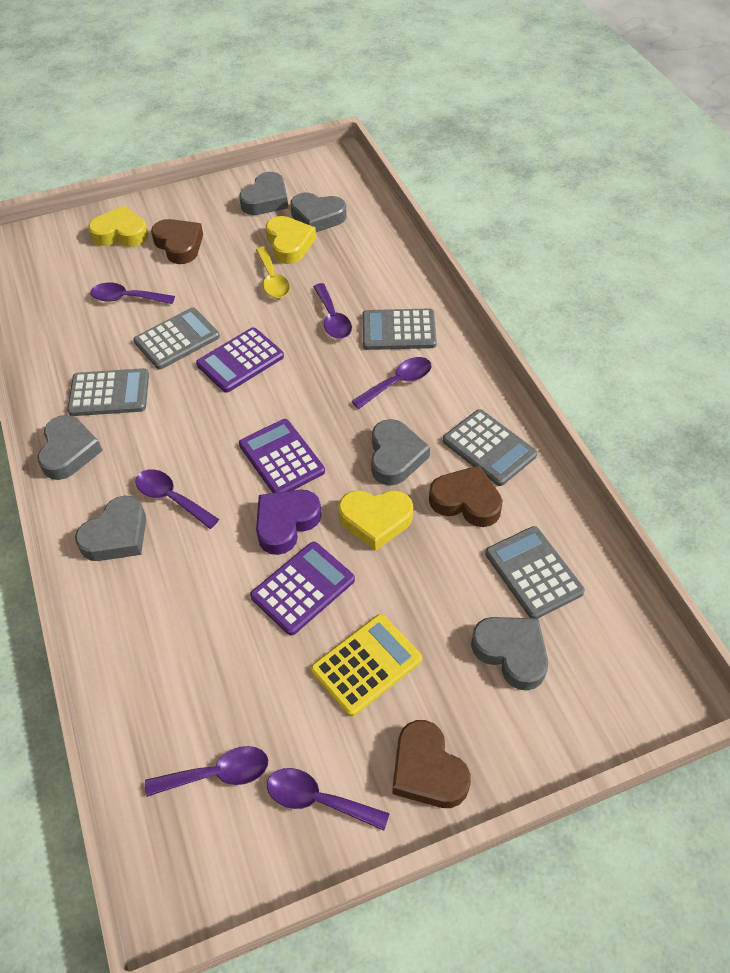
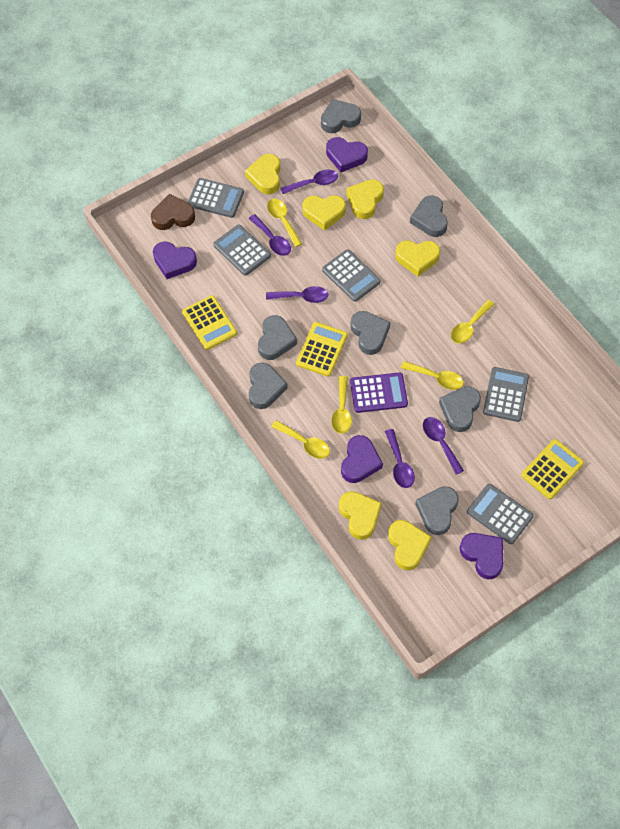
brown heart: [151,219,203,264] [392,720,471,808] [429,465,503,527] = 3 -> [151,194,195,230] = 1
grey heart: [37,415,103,480] [75,495,146,561] [239,172,288,215] [290,193,347,232] [371,419,430,485] [471,617,548,691] = 6 -> [249,363,288,409] [258,315,297,360] [321,99,361,133] [350,311,390,355] [410,196,448,237] [415,486,459,535] [439,386,481,432] = 7
purple calculator: [196,327,284,393] [239,419,325,493] [250,542,355,636] = 3 -> [350,372,408,413] = 1
purple heart: [256,490,322,555] = 1 -> [153,242,197,279] [326,137,368,172] [341,435,383,483] [459,533,503,579] = 4
purple spoon: [90,283,175,304] [135,469,219,529] [145,746,268,797] [267,768,390,831] [313,283,352,339] [352,357,431,409] = 6 -> [248,214,291,256] [266,286,329,303] [280,170,338,194] [385,429,415,488] [423,417,464,475] = 5
yellow calculator: [311,614,422,717] = 1 -> [182,295,237,350] [296,322,348,377] [521,439,584,499] = 3
yellow heart: [88,206,148,247] [266,216,316,264] [338,490,413,551] = 3 -> [245,154,280,194] [302,195,346,231] [339,491,382,540] [346,179,384,219] [388,520,432,570] [395,241,440,277] = 6
yellow spoon: [256,247,290,298] = 1 -> [267,199,302,247] [271,420,330,459] [331,376,352,434] [401,361,464,390] [451,300,495,344] = 5

